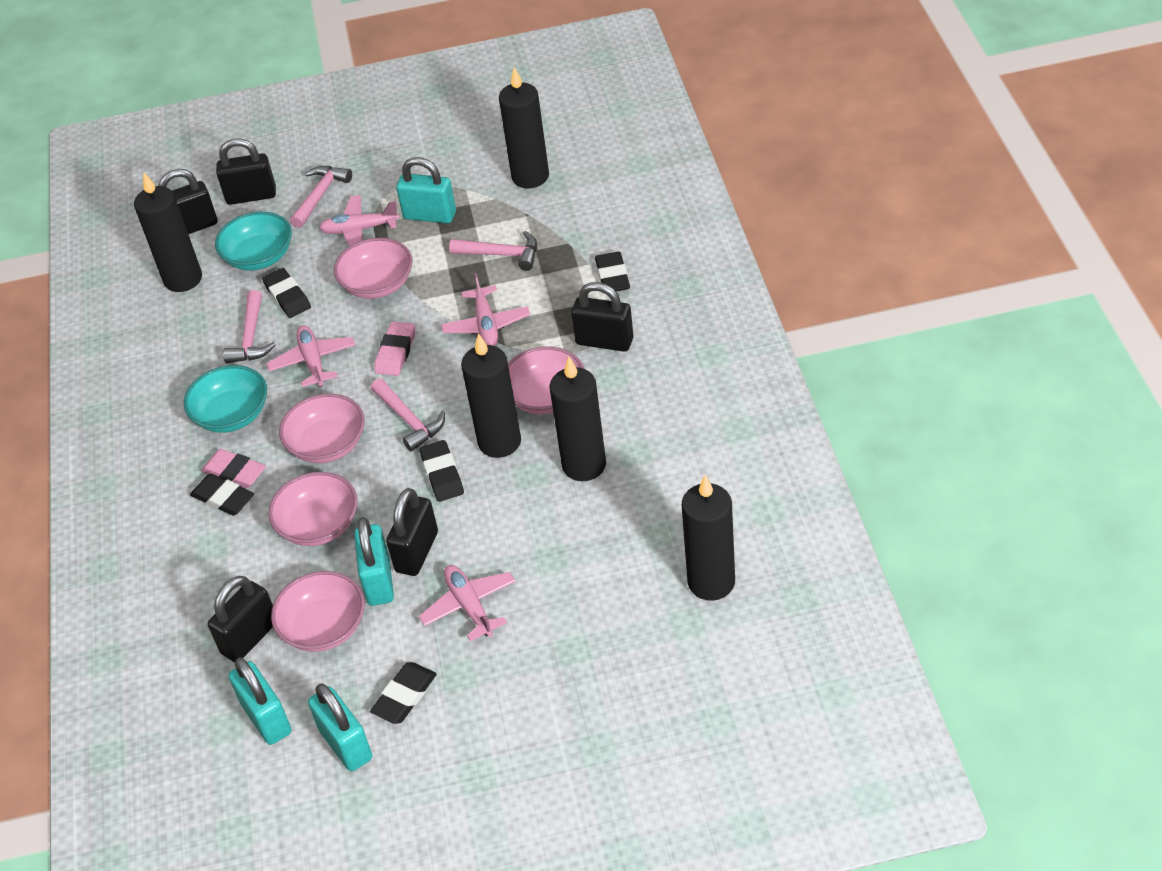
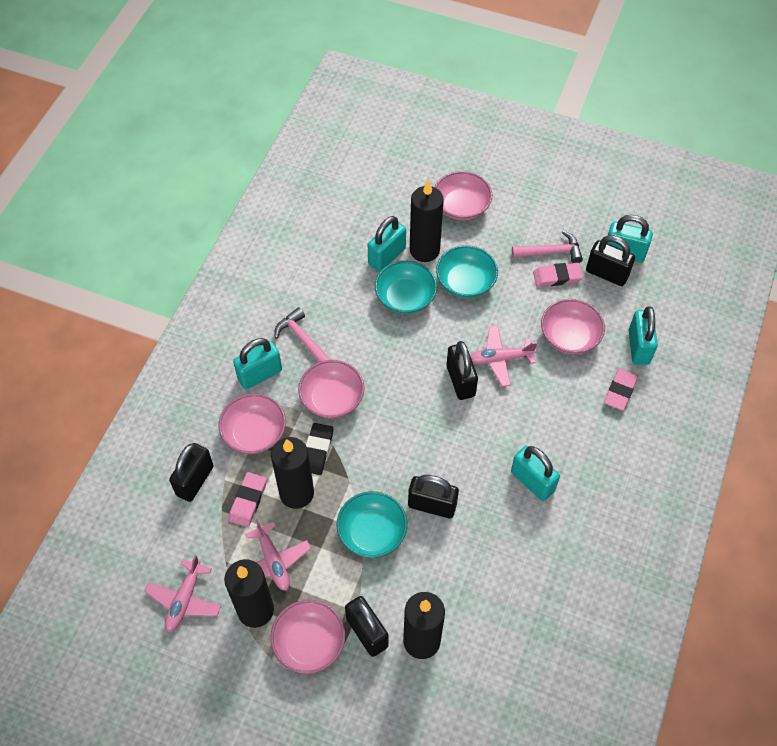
black candle: [134,173,202,292] [461,333,521,458] [499,67,549,188] [549,356,606,481] [682,475,735,601] = 5 -> [224,559,274,628] [271,437,314,509] [403,592,445,659] [410,180,444,262] = 4
black eraser: [190,473,254,516] [262,268,311,318] [370,662,437,724] [419,440,464,502] [595,252,630,292] = 5 -> [306,423,333,475] = 1
pink eraser: [201,449,266,488] [374,322,415,376] = 2 -> [229,472,267,527] [533,263,583,287] [604,368,638,411] = 3
pink hammer: [223,290,276,363] [290,166,352,228] [371,379,445,452] [449,231,537,271] = 4 -> [275,307,332,362] [512,230,583,263] = 2
pink plane: [267,325,355,387] [319,195,399,247] [419,565,516,641] [441,273,530,346] = 4 -> [145,555,221,632] [245,519,311,591] [470,326,538,387] = 3
turquoise bowl: [184,365,267,433] [215,212,292,271] = 2 -> [336,491,407,558] [375,261,437,314] [436,245,498,298] = 3
turquoise padlock: [229,657,291,745] [308,683,372,771] [354,517,394,606] [396,157,456,223] = 4 -> [233,338,282,389] [368,216,406,271] [511,446,560,501] [608,215,653,263] [629,306,658,365] = 5

